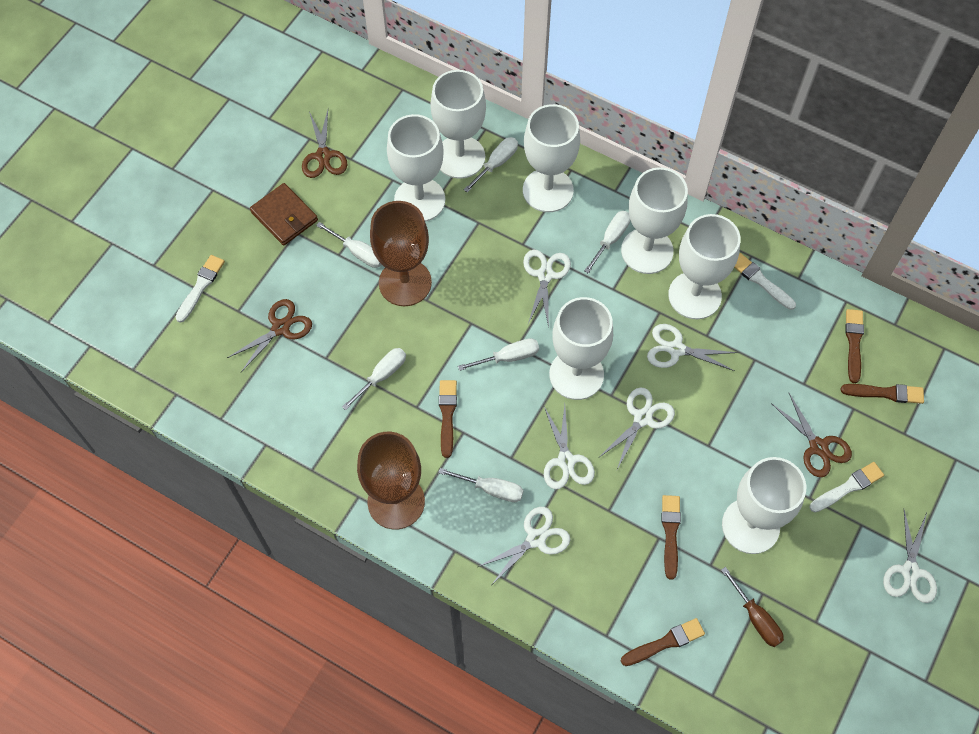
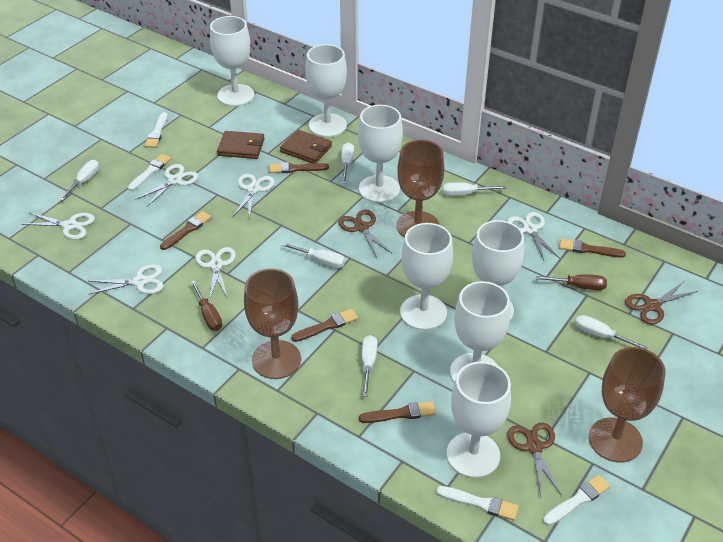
brown goblet: [357,432,425,529] [370,201,432,306] = 2 -> [244,268,301,379] [396,140,444,237] [589,347,665,462] = 3
brown screwdriver: [721,567,784,647] = 1 -> [190,281,222,331] [536,274,607,290] = 2
brown wallet: [250,183,318,245] = 1 -> [217,131,265,159] [280,130,332,163] = 2
white brush: [176,255,225,323] [734,253,796,310] [810,462,884,512] = 3 -> [128,154,171,191] [145,112,168,148] [436,486,519,521] [543,475,611,526] = 4

